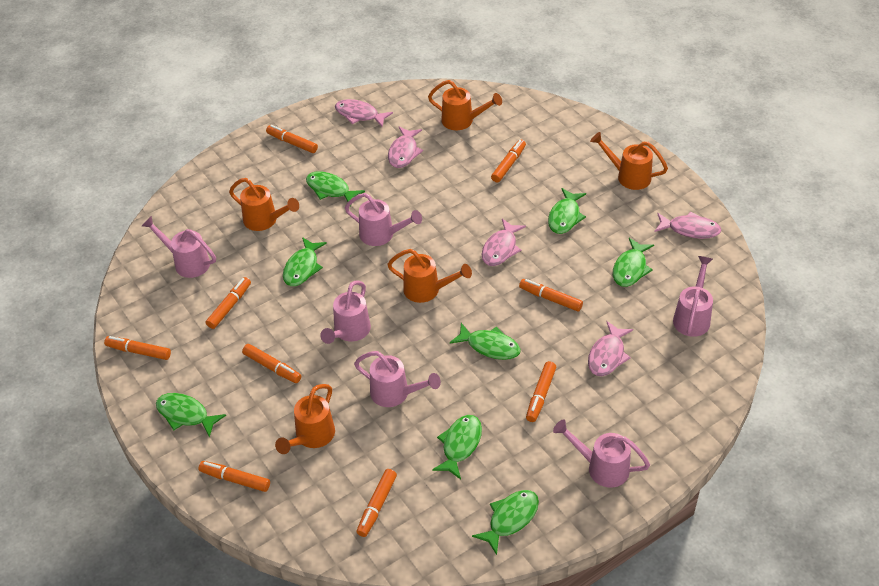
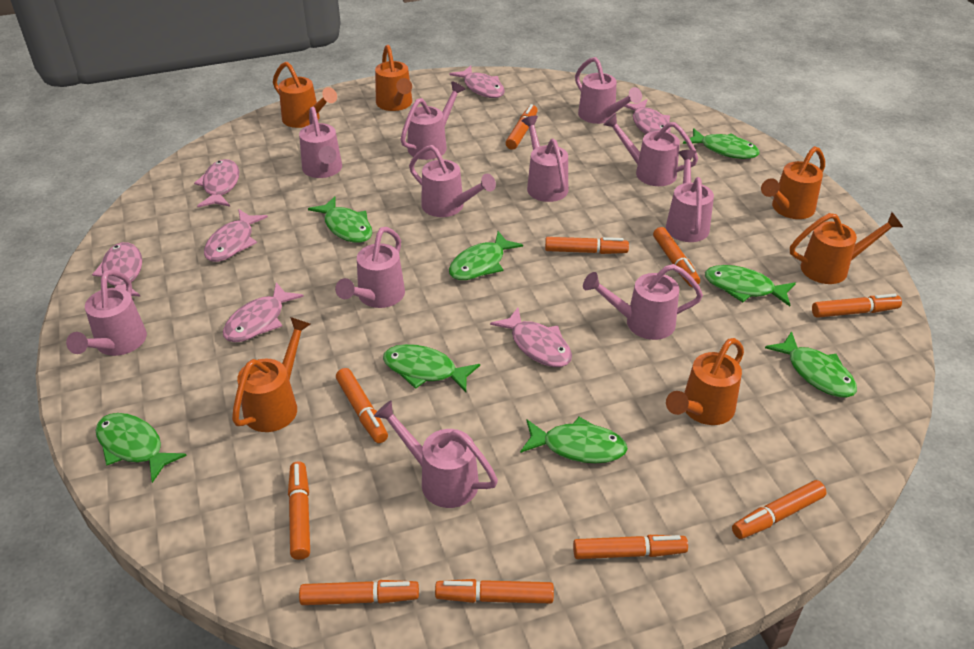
orange marker: [104,336,171,360] [198,461,270,492] [206,277,251,329] [242,344,301,383] [266,125,318,153] [356,469,397,537] [491,140,526,183] [519,279,583,312] [526,361,556,422] = 9 -> [288,461,310,560] [299,580,419,605] [336,368,388,443] [435,579,554,603] [506,104,538,150] [545,237,629,254] [573,535,688,559] [653,227,700,287] [732,480,826,539] [812,294,902,318] = 10
orange watering can: [229,178,299,231] [275,384,335,454] [387,249,472,303] [428,80,502,130] [590,132,668,190] = 5 -> [232,317,311,432] [273,61,337,128] [375,45,412,111] [666,338,744,425] [761,146,825,219] [790,212,903,284] = 6
pink fish: [335,99,393,127] [388,127,423,168] [482,219,526,266] [588,321,633,376] [654,212,722,239] = 5 -> [92,242,142,296] [194,159,239,207] [204,209,268,262] [223,283,304,342] [449,66,505,98] [490,308,572,367] [624,99,671,134] = 7
pink watering can: [142,216,216,278] [320,281,371,344] [345,193,422,246] [354,351,441,407] [553,419,650,488] [673,256,713,337] = 6 -> [66,270,147,356] [299,107,342,178] [335,227,405,308] [374,400,498,508] [400,81,465,160] [409,145,496,217] [522,115,568,202] [575,57,642,124] [583,264,703,340] [603,114,698,186] [666,150,714,242] = 11

